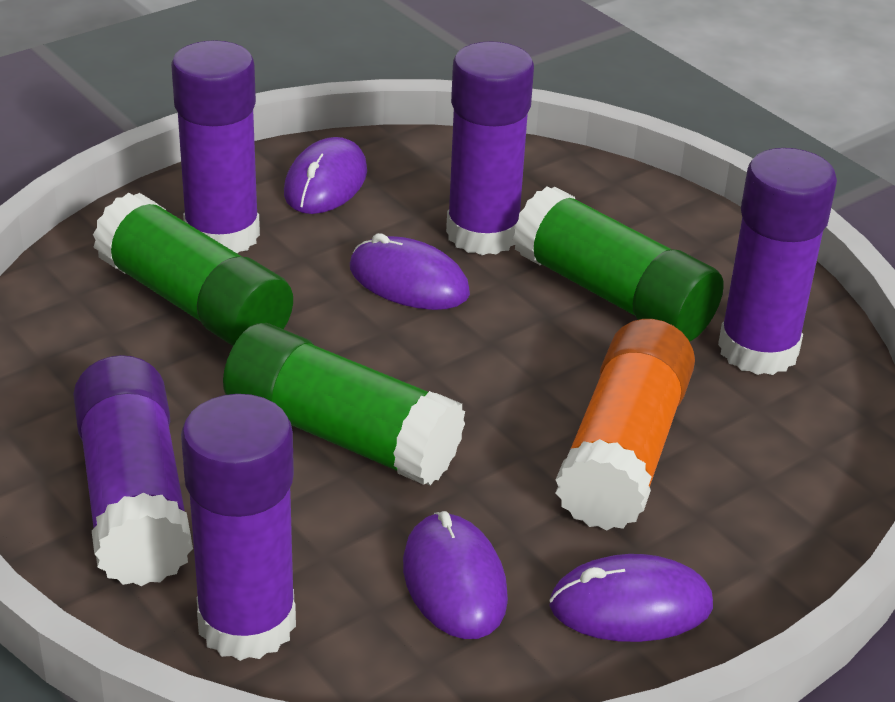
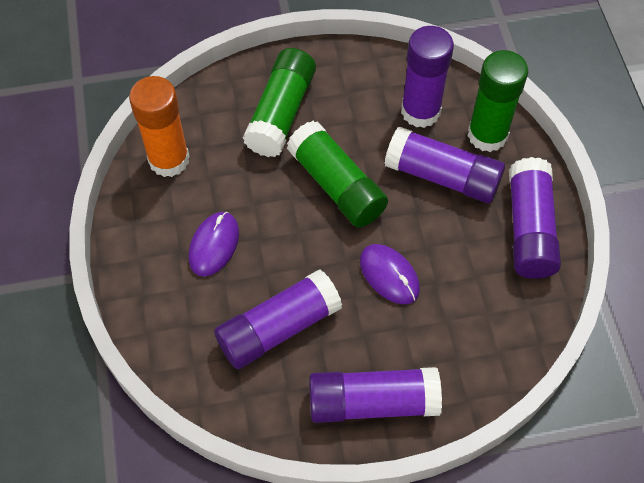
purple mouse: [284,137,367,214] [350,233,470,310] [403,511,508,639] [549,554,713,642] = 4 -> [189,212,239,277] [360,244,420,304] = 2

